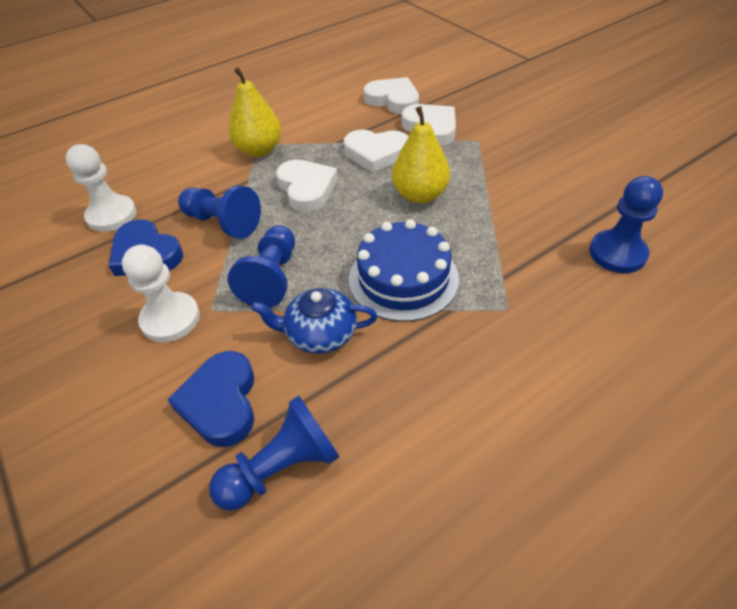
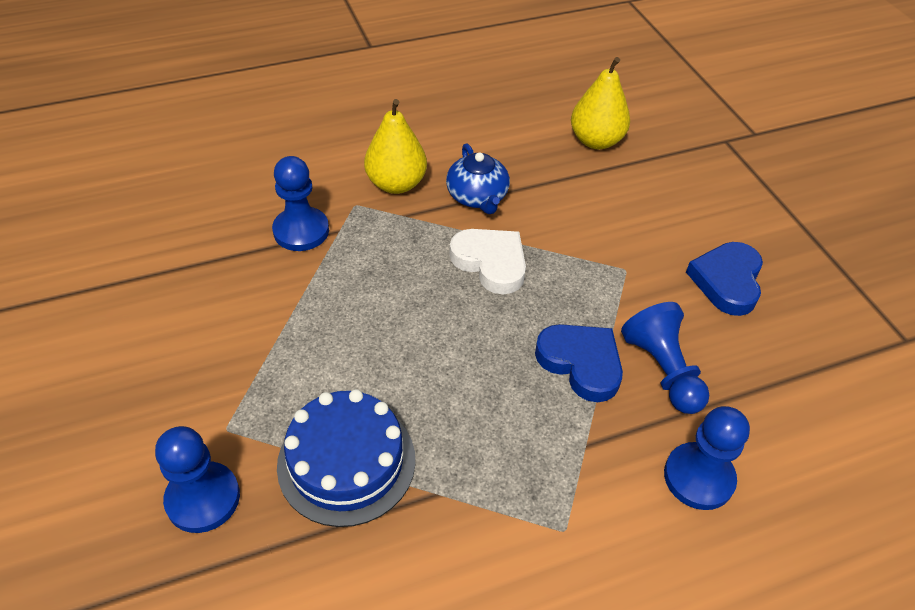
white heart: [276,160,338,212] [344,130,408,172] [364,77,419,114] [402,104,456,146] = 4 -> [450,229,526,294] = 1
white pawn: [66,144,137,232] [122,245,200,342] = 2 -> none = 0

